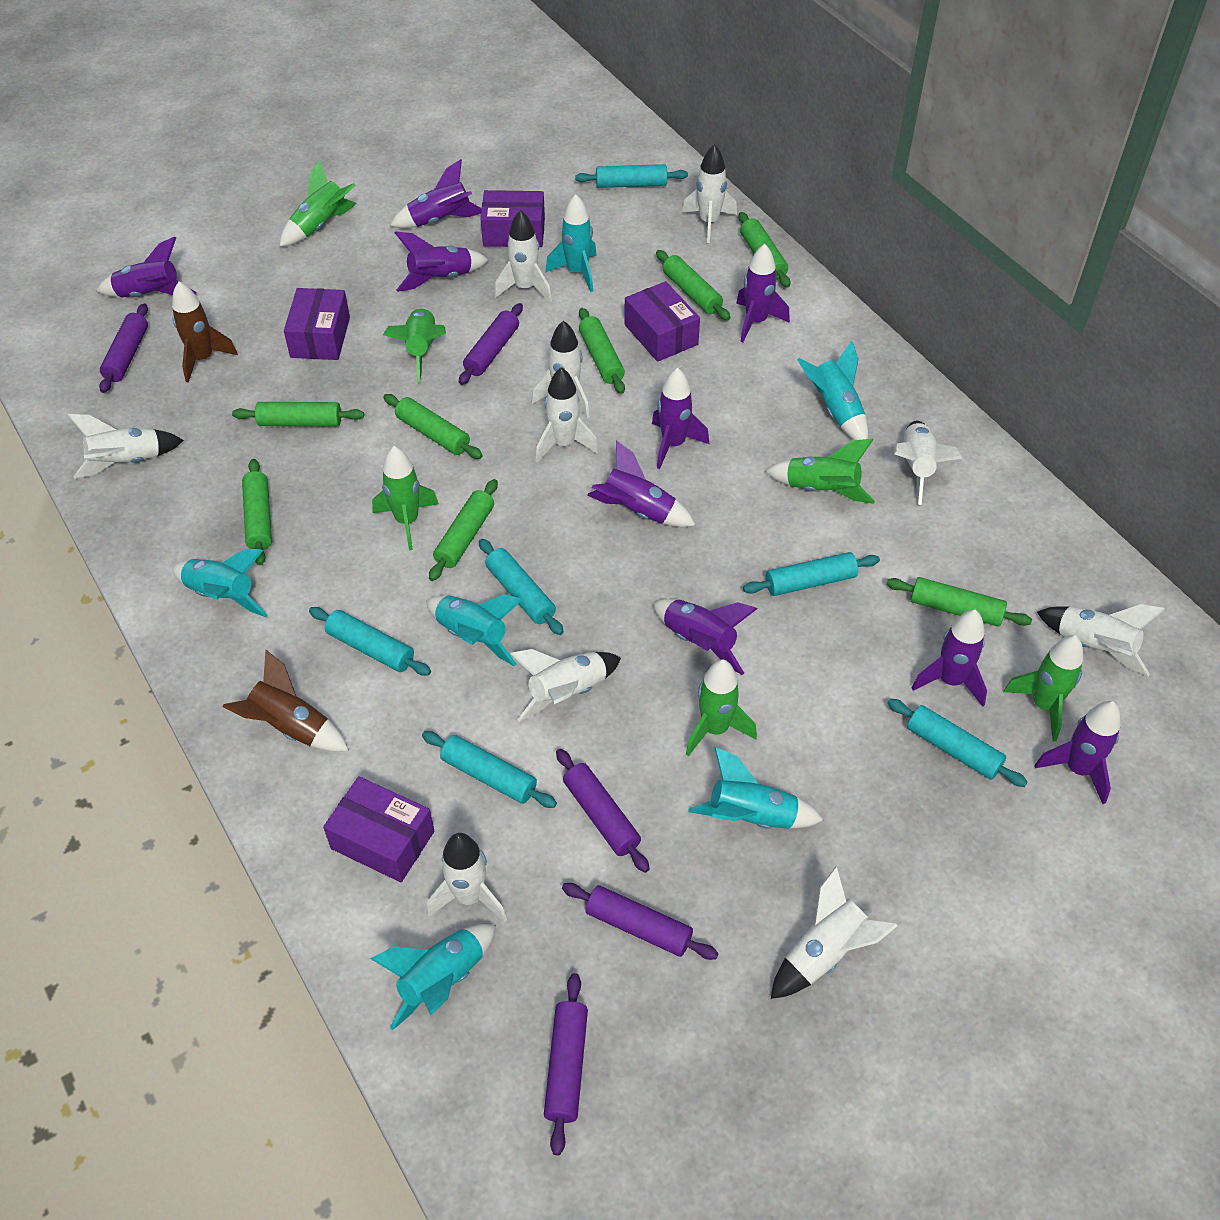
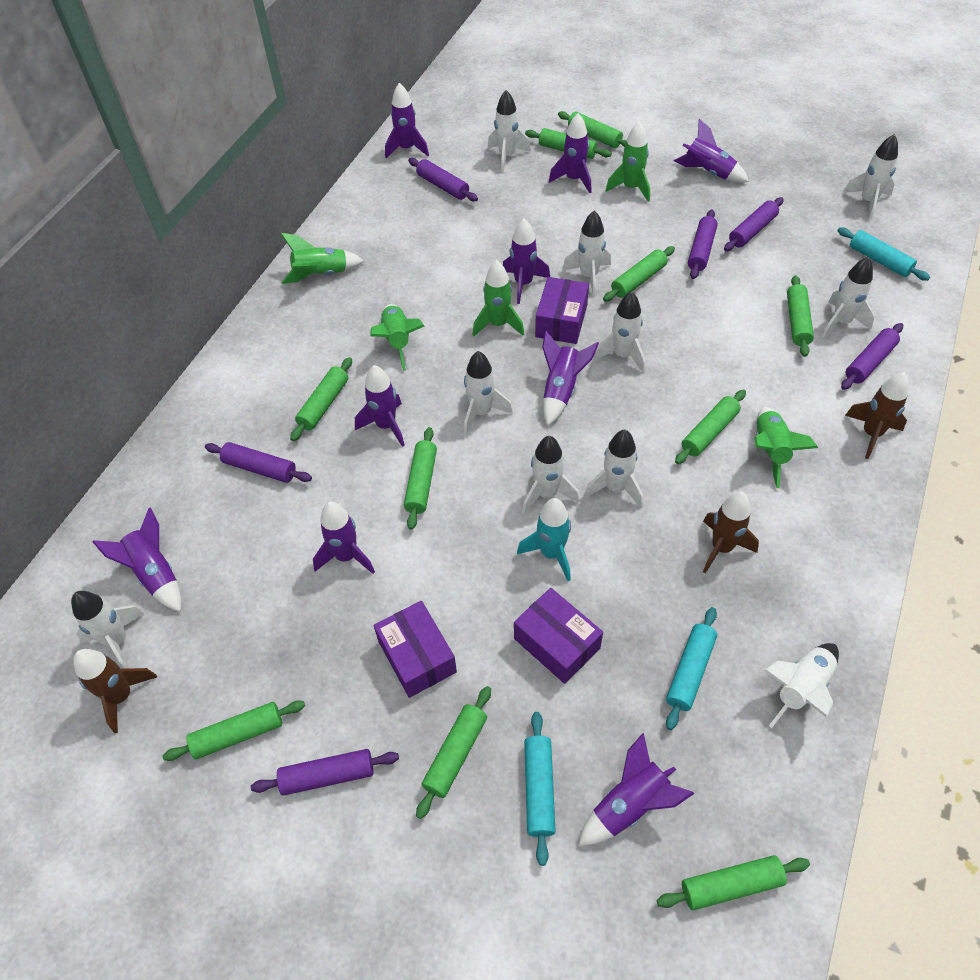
brown rocket: [172,282,238,383] [222,650,349,752] = 2 -> [73,649,157,733] [703,492,759,573] [845,372,909,459] = 3
green rocket: [279,160,357,247] [372,446,439,550] [383,307,446,382] [686,659,757,757] [765,438,875,504] [1003,635,1083,741] = 6 -> [281,233,364,284] [370,304,424,371] [473,260,524,336] [606,121,650,202] [754,407,818,488] = 5
green rolling pin: [232,402,364,427] [242,459,272,565] [383,394,483,459] [429,479,498,581] [579,308,625,394] [656,250,730,320] [738,212,790,288] [886,577,1032,626] = 8 -> [163,701,305,761] [290,357,352,441] [404,427,437,530] [416,686,491,819] [525,128,612,159] [558,111,627,148] [603,246,675,302] [657,855,810,910] [675,390,746,464] [787,275,814,357] = 10
purple box: [284,288,350,360] [323,776,434,882] [481,190,545,247] [624,281,700,362] = 4 -> [374,601,457,698] [514,588,603,684] [535,277,589,344] = 3
purple rolling pin: [99,303,148,393] [459,303,523,385] [544,973,588,1156] [556,749,650,873] [562,883,719,960] = 5 -> [205,442,312,483] [251,749,399,796] [408,158,478,201] [688,209,718,279] [724,197,784,251] [841,323,903,390] = 6
turquoise rocket: [172,549,268,617] [370,924,496,1030] [426,594,523,667] [545,194,597,292] [688,747,823,829] [797,340,868,440] = 6 -> [517,498,571,581] = 1
turquoise rolling pin: [309,607,431,676] [422,731,557,808] [479,539,564,635] [575,164,688,188] [743,552,880,596] [888,699,1028,787] = 6 -> [524,712,556,866] [666,607,717,730] [837,227,930,281] = 3

